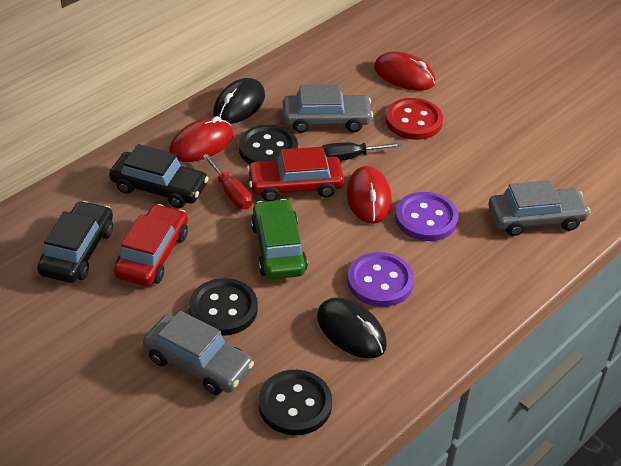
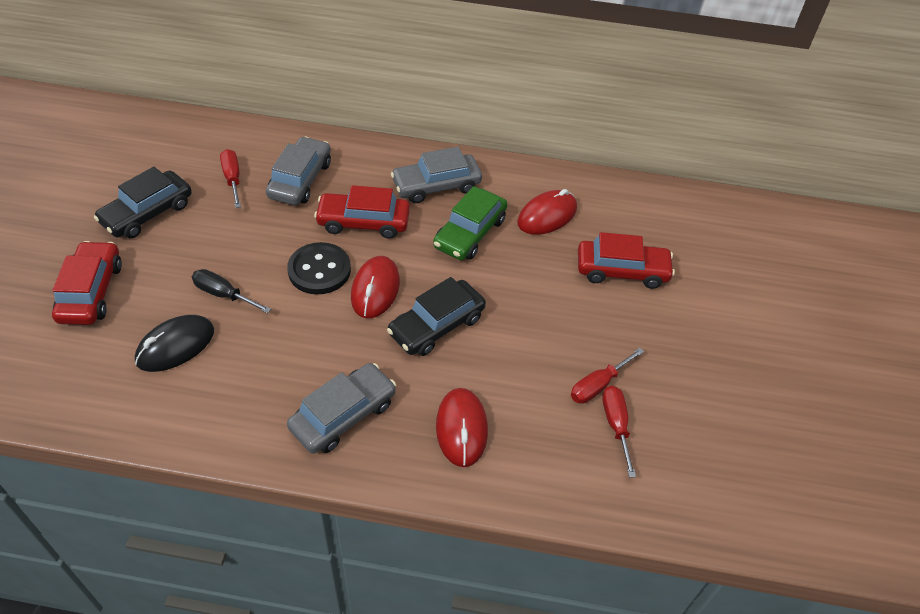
black button: [189,278,258,336] [239,125,298,164] [258,370,332,435] = 3 -> [287,242,351,295] = 1
black mouse: [213,78,265,124] [317,297,387,358] = 2 -> [135,315,214,372] = 1
purple button: [347,252,414,307] [395,192,459,241] = 2 -> none = 0
red button: [386,98,443,140] = 1 -> none = 0
red car: [114,204,188,286] [247,147,344,201] = 2 -> [52,241,122,325] [314,185,410,239] [578,232,675,289] = 3
red screwdriver: [203,154,252,210] = 1 -> [220,149,241,208] [571,348,644,404] [602,386,636,478] = 3

